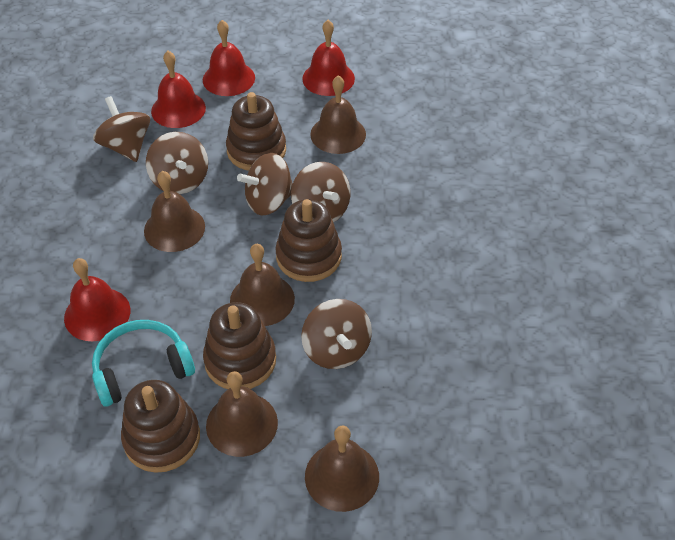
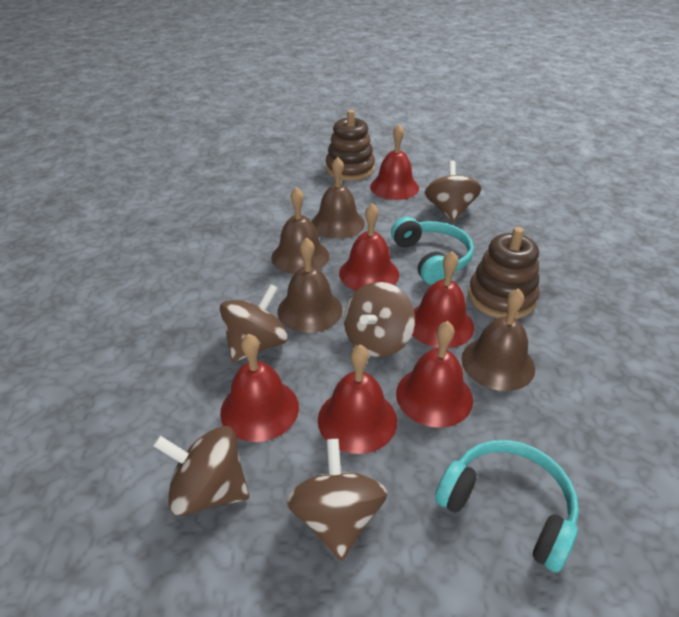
brown bell: [144,171,205,252] [206,371,278,457] [230,244,295,326] [305,426,379,512] [310,75,366,154] = 5 -> [271,187,329,274] [278,238,343,333] [312,157,365,239] [461,288,535,391] = 4
brown stacking toy: [121,380,200,473] [203,302,276,389] [226,92,286,171] [276,199,342,282] = 4 -> [326,110,375,181] [468,227,539,319] = 2
red bell: [64,258,130,341] [151,51,206,128] [203,20,255,96] [302,20,355,96] = 4 -> [220,334,299,442] [318,345,397,454] [339,203,399,291] [370,124,419,200] [396,321,473,428] [412,251,474,348] = 6
turquoise headphones: [92,320,195,407] = 1 -> [391,217,474,285] [435,440,579,573] = 2

